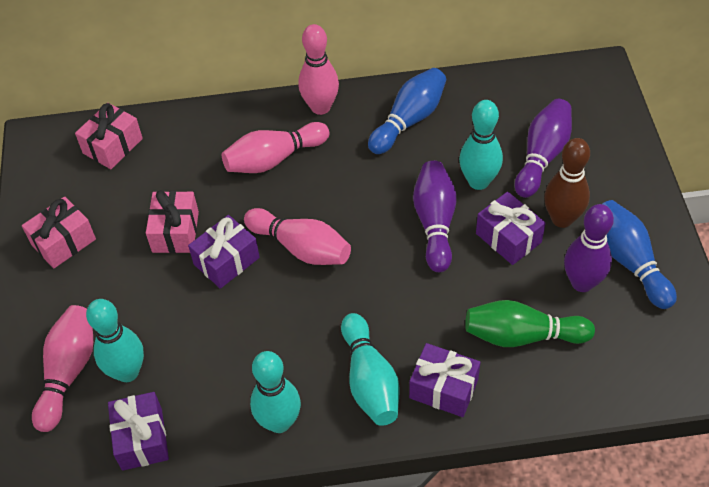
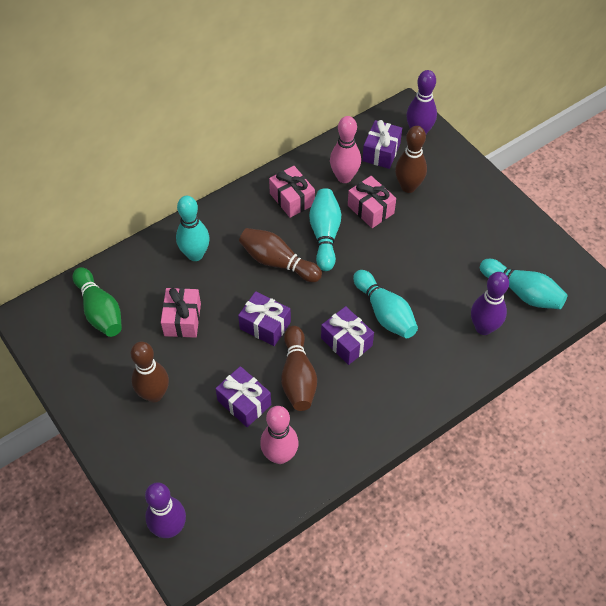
blue bowling pin: [368,68,446,154] [603,200,677,309] = 2 -> none = 0
brown bowling pin: [544,138,590,228] = 1 -> [131,342,169,403] [239,228,322,282] [281,326,317,411] [395,126,427,193] = 4
pink bowling pin: [32,305,93,432] [222,122,329,173] [244,208,351,265] [298,24,339,115] = 4 -> [260,406,298,464] [330,116,361,183] = 2

